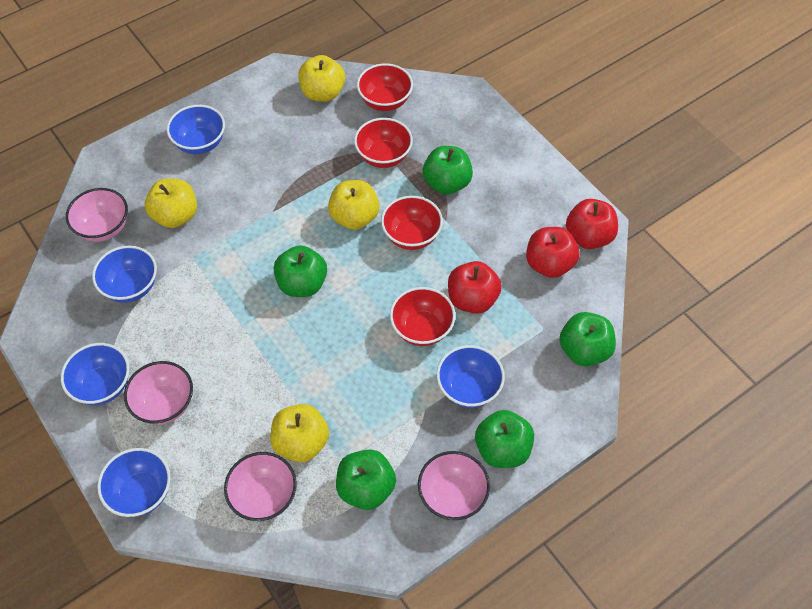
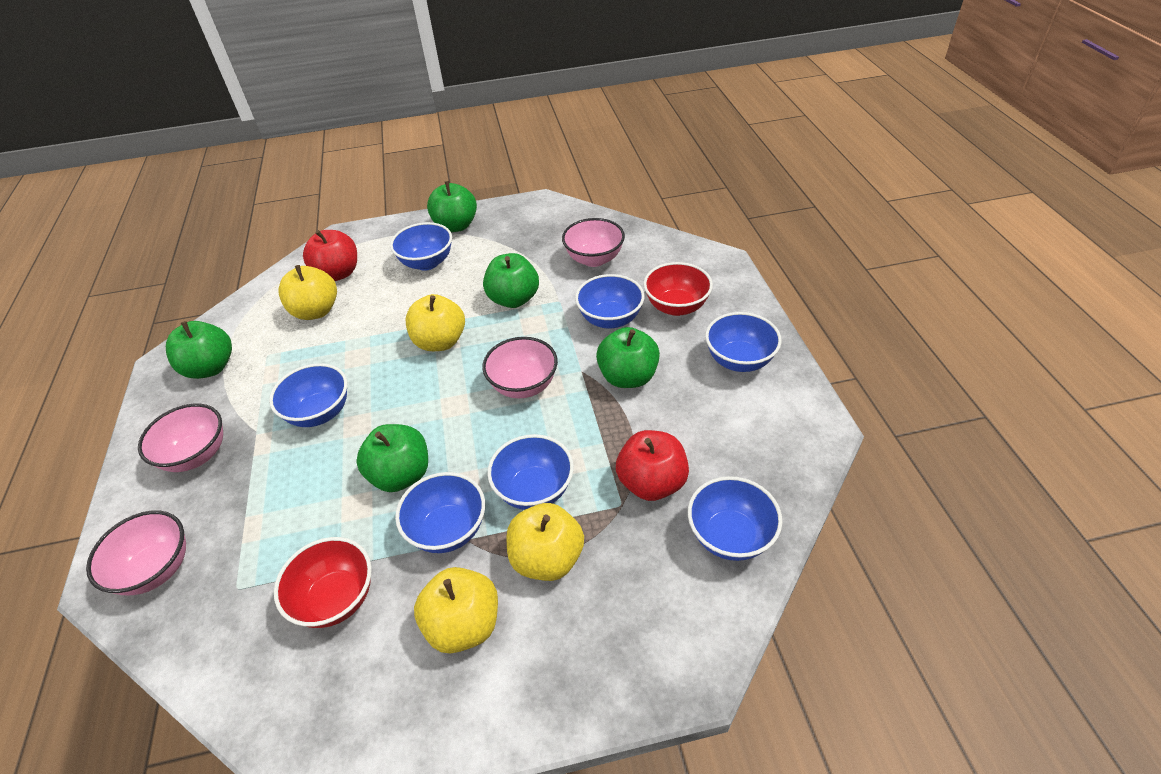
blue bowl: [61,343,129,405] [92,246,157,303] [97,448,171,517] [167,105,225,154] [437,345,505,408] = 5 -> [269,363,347,427] [390,222,452,271] [395,472,485,553] [487,434,574,510] [575,274,644,329] [688,476,782,561] [705,312,782,372] = 7
red apple: [448,261,502,314] [526,227,579,278] [566,199,618,249] = 3 -> [303,230,357,281] [616,430,689,501] = 2
red bowl: [354,118,413,168] [357,63,413,111] [381,196,443,250] [390,287,456,346] = 4 -> [274,537,372,628] [644,262,713,316] = 2

